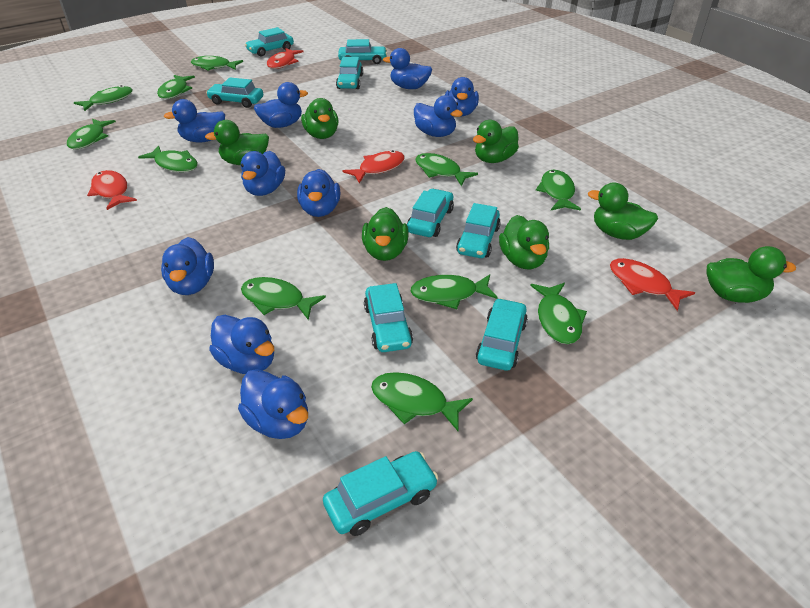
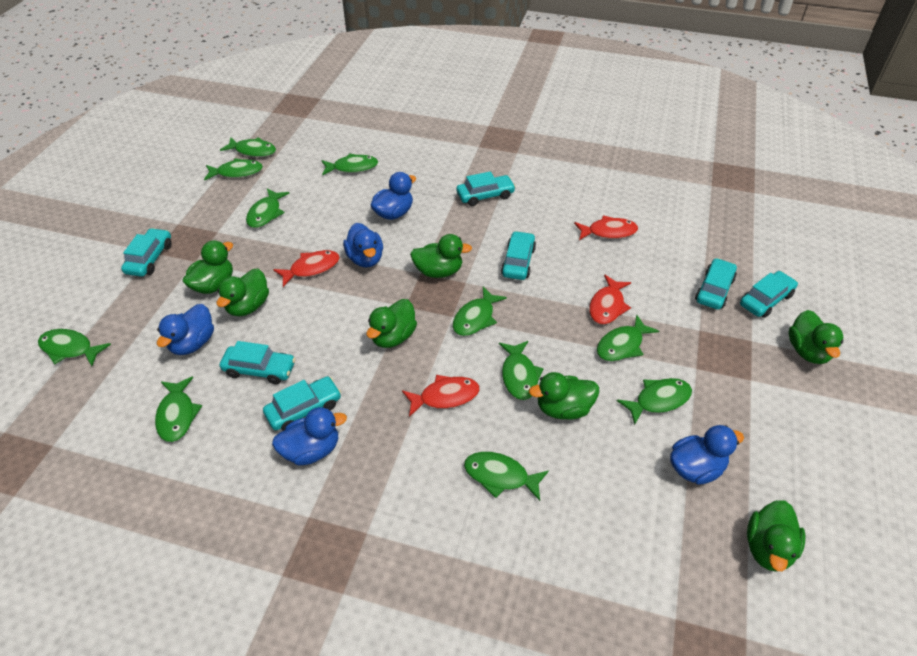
blue duck: [161,237,214,295] [164,99,225,143] [209,315,274,374] [238,369,308,439] [241,151,285,196] [254,82,308,128] [297,169,340,217] [383,48,432,89] [414,95,463,137] [445,77,479,116] = 10 -> [157,304,214,355] [272,407,347,466] [343,223,383,268] [370,172,416,220] [670,425,744,485] = 5
turquoise car: [206,77,263,108] [245,27,294,56] [323,451,438,536] [336,57,363,89] [338,39,387,64] [364,283,413,352] [407,189,454,237] [456,203,501,258] [476,298,528,371] = 9 -> [121,228,172,277] [220,341,296,384] [263,376,341,431] [456,171,516,206] [501,231,536,280] [695,258,737,310] [740,271,798,318] = 7

